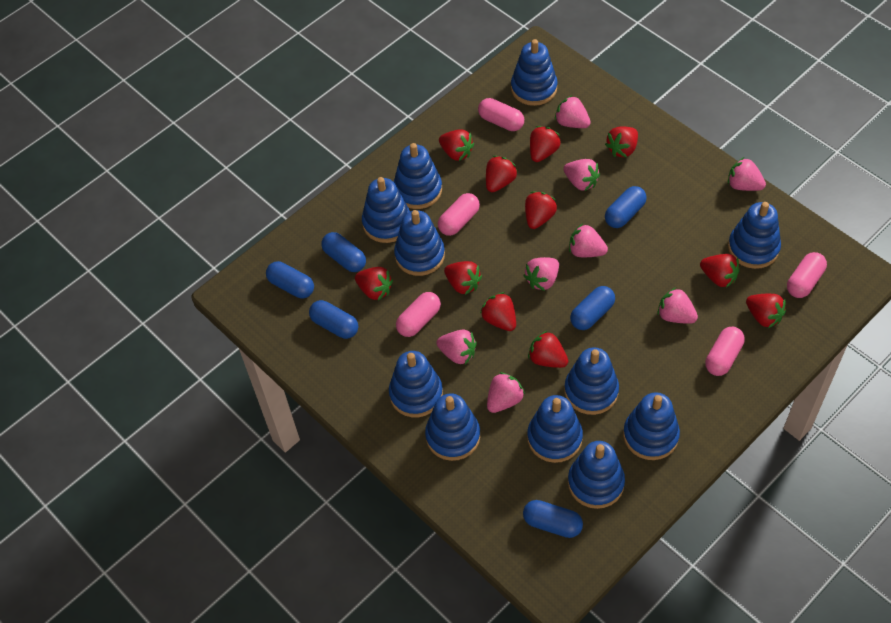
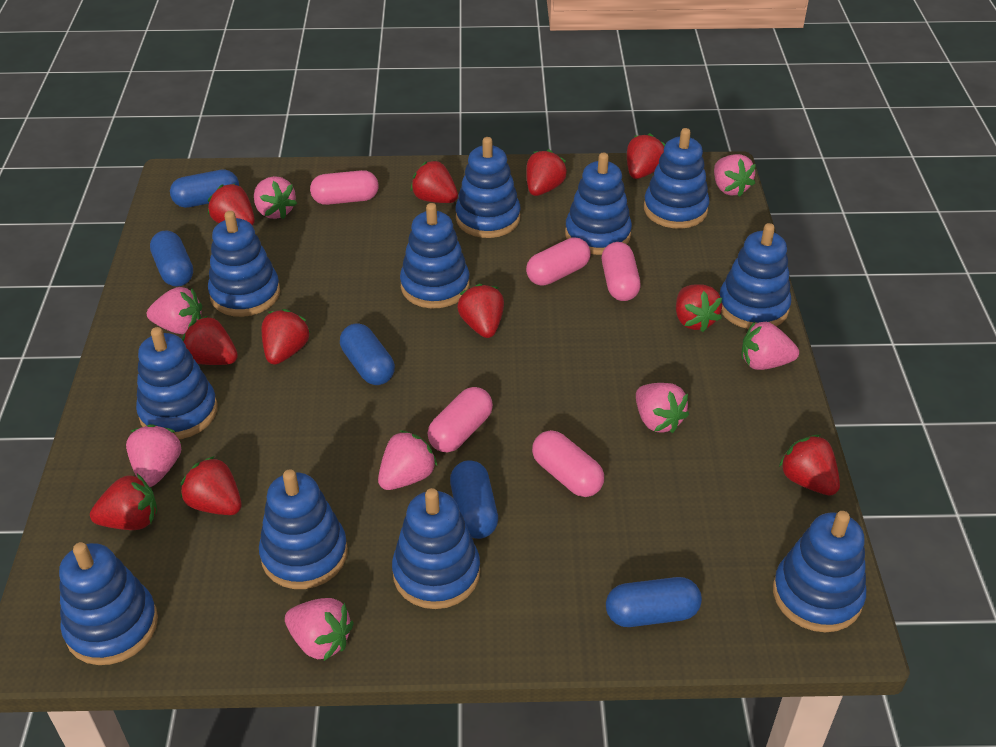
blue capsule: [266,261,314,298] [309,300,358,339] [321,232,366,272] [523,500,583,538] [570,286,615,330] [605,186,647,228] = 6 -> [150,230,193,287] [170,169,239,208] [340,323,395,385] [450,460,498,539] [606,577,702,627] = 5

